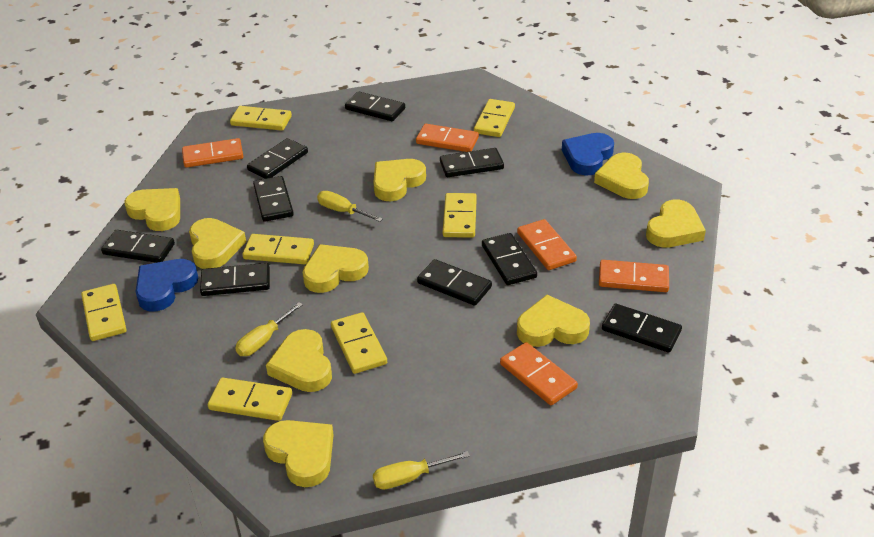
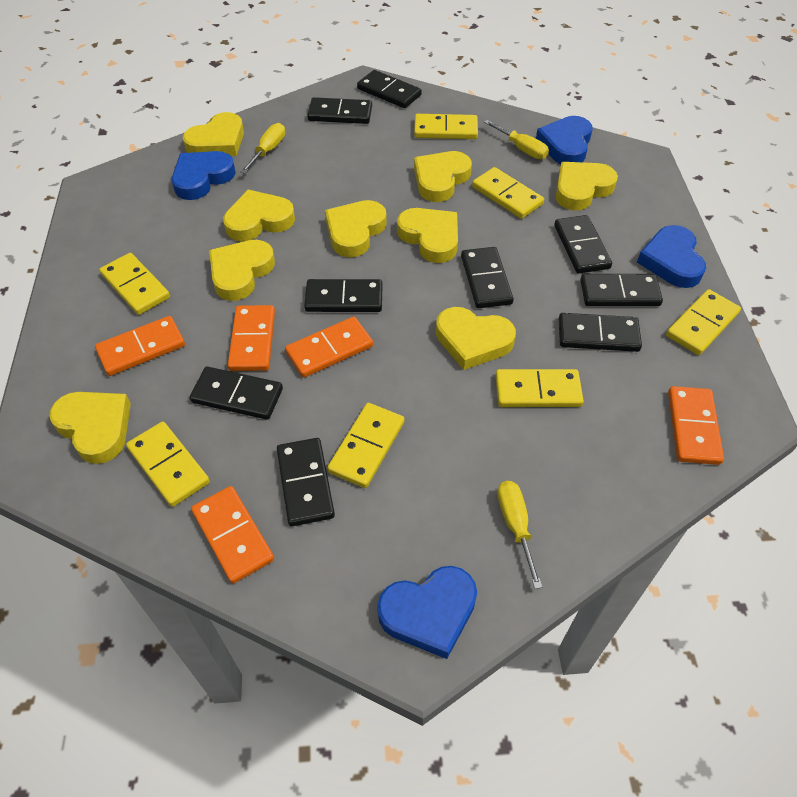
blue heart: [136,259,198,311] [562,133,614,176] = 2 -> [172,151,236,200] [377,566,477,659] [536,116,593,164] [637,225,706,288] = 4

